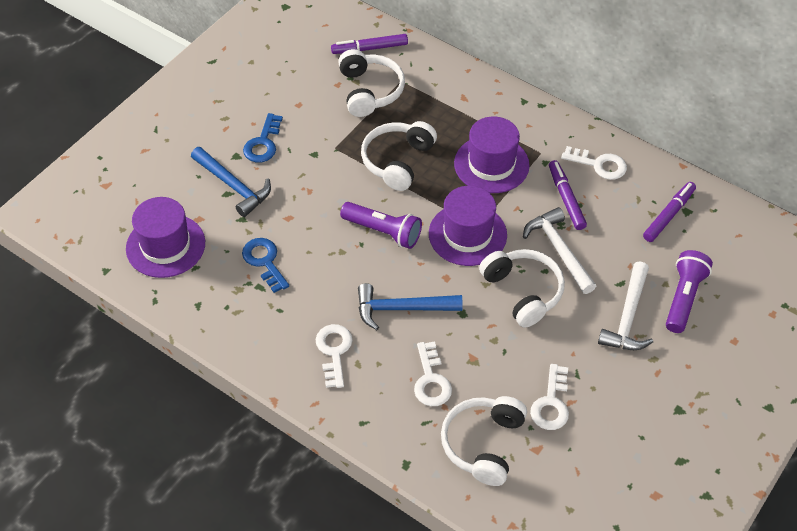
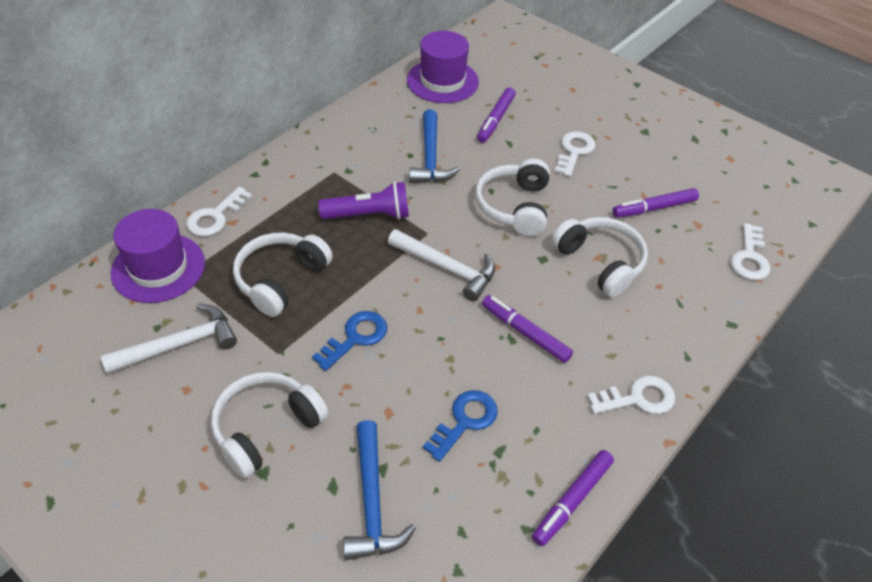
purple flashlight: [340,202,422,249] [666,250,713,333] = 2 -> [318,181,409,219] = 1
purple hat: [126,197,205,278] [429,186,507,266] [454,117,529,193] = 3 -> [111,209,205,303] [407,31,479,103] = 2
purple marker: [331,34,408,54] [549,160,587,230] [643,182,696,242] = 3 -> [477,87,516,143] [482,295,573,363] [532,450,614,546] [613,188,699,218] = 4

